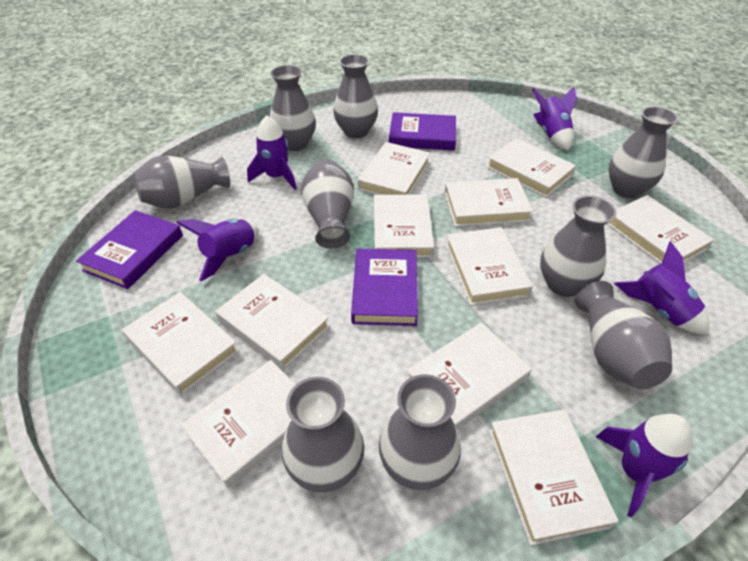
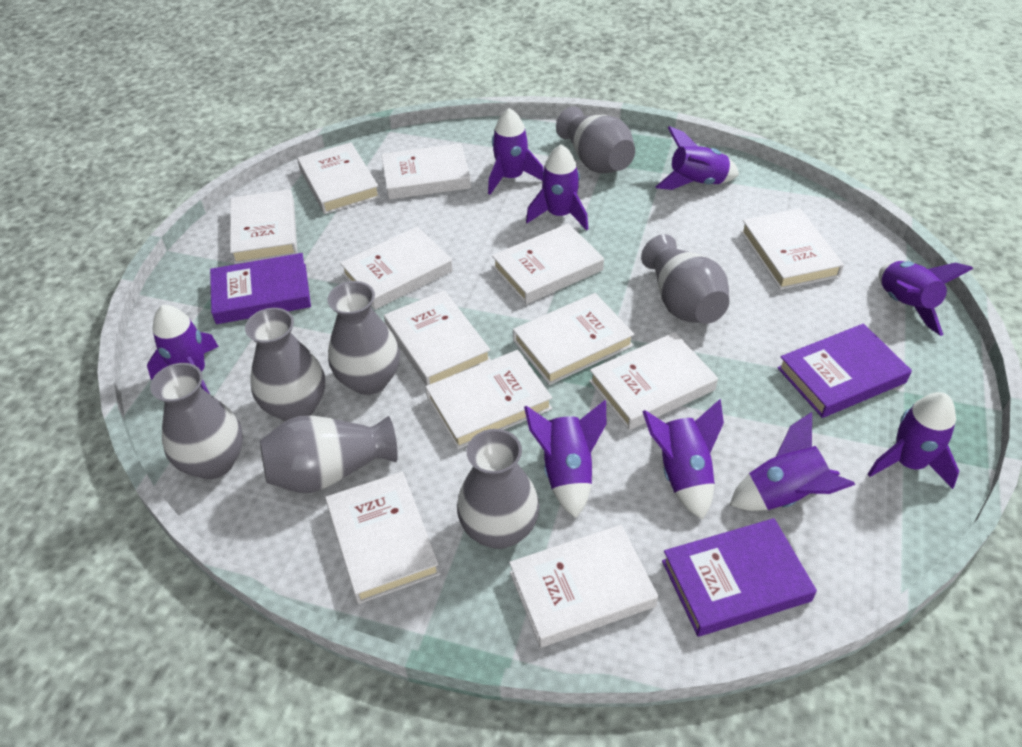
grey vase: [133,156,230,209] [270,65,316,151] [282,377,364,493] [301,159,354,248] [333,54,378,138] [379,374,461,490] [540,196,616,297] [575,281,672,389] [608,106,678,198] = 9 -> [150,363,243,479] [245,308,325,421] [260,416,398,493] [327,281,400,395] [457,429,539,549] [556,106,635,174] [641,234,729,324] = 7
purple rocket: [176,219,259,281] [247,115,297,190] [533,87,577,150] [596,414,692,517] [614,241,710,335] = 5 -> [147,305,219,394] [488,108,544,195] [524,400,606,518] [526,145,588,231] [642,399,724,520] [656,126,739,190] [730,412,855,511] [868,392,959,489] [879,261,973,336] = 9
white book: [122,292,239,395] [181,360,295,488] [215,274,330,370] [358,142,430,195] [374,194,434,258] [406,322,531,430] [444,178,533,227] [446,227,533,305] [487,138,576,197] [489,409,618,546] [607,195,714,264] = 11 -> [230,189,298,264] [297,142,380,214] [325,471,440,604] [340,227,453,310] [381,143,471,200] [384,290,491,386] [426,350,552,449] [492,223,604,304] [509,525,658,648] [513,293,635,385] [589,332,718,430] [740,208,844,290] = 12

